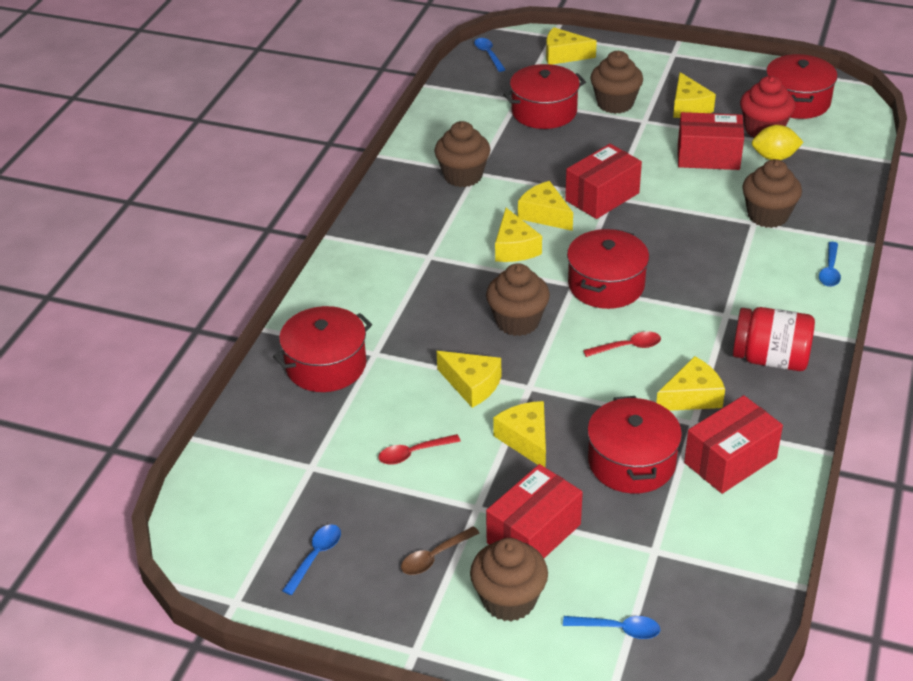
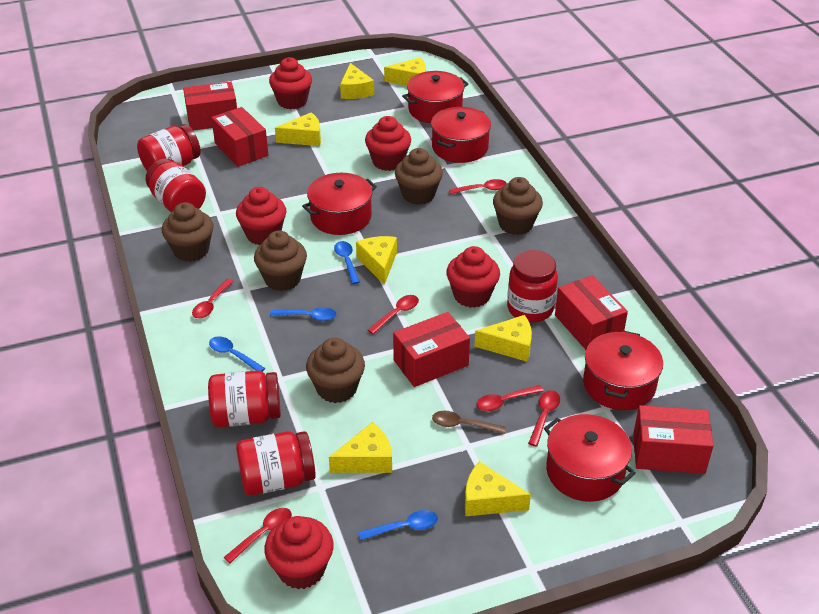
red box: [486,464,583,558] [565,144,642,219] [678,112,744,170] [684,395,783,494] = 4 -> [183,81,237,131] [211,107,268,167] [393,312,470,387] [555,275,628,350] [633,405,713,474] = 5
red cupcake: [740,76,795,138] = 1 -> [236,187,286,245] [264,516,334,589] [269,57,312,109] [365,116,411,171] [446,246,500,308] = 5
red jar: [733,307,815,371] = 1 -> [137,124,201,171] [146,159,206,212] [208,370,281,427] [236,431,316,496] [507,250,558,322] = 5
red spoon: [378,434,461,465] [583,331,661,357] = 2 -> [192,279,234,319] [224,508,292,563] [368,295,419,334] [449,179,507,194] [476,385,544,411] [528,390,560,446] = 6
yellow lemon: [752,125,804,160] = 1 -> none = 0

